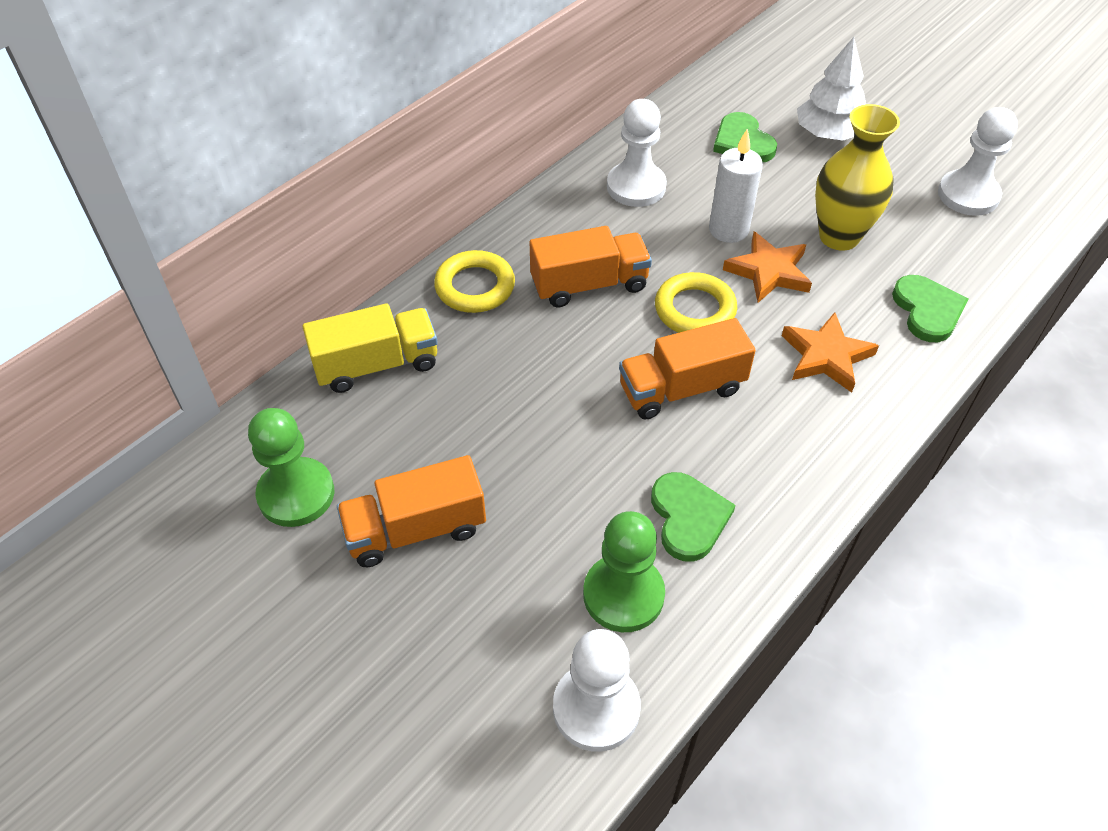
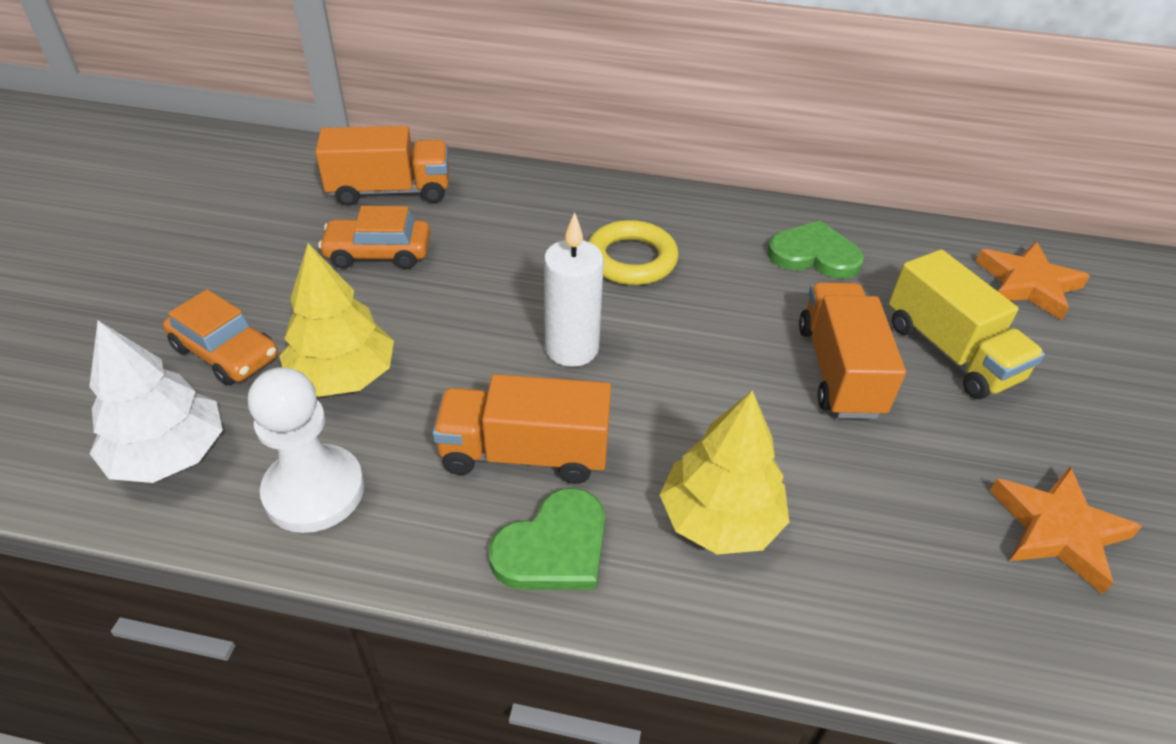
green heart: [651,472,736,562] [713,112,777,162] [892,275,968,342] = 3 -> [489,488,605,590] [767,221,864,279] = 2
green pawn: [248,408,334,527] [583,511,665,632] = 2 -> none = 0
orange car: none = 0 -> [163,289,278,386] [318,206,430,269] = 2
white pawn: [553,629,641,752] [607,99,667,207] [938,107,1018,216] = 3 -> [248,367,364,533] = 1
yellow ring: [434,250,515,313] [655,272,737,333] = 2 -> [588,220,679,285] = 1
yellow tree: none = 0 -> [279,243,394,397] [660,390,789,555] = 2
yellow vase: [815,104,900,251] = 1 -> none = 0

